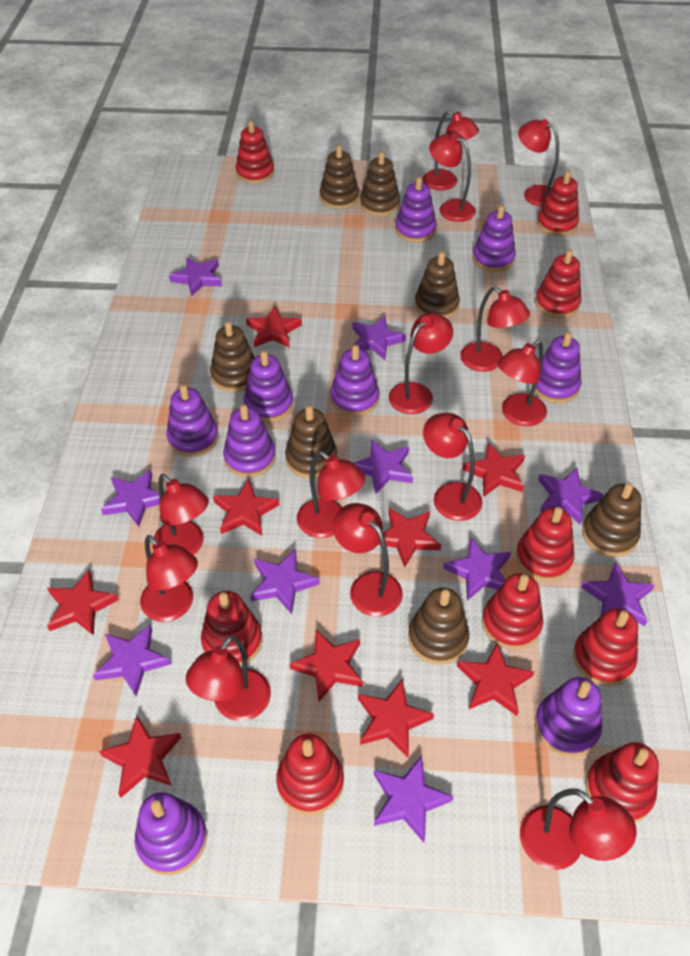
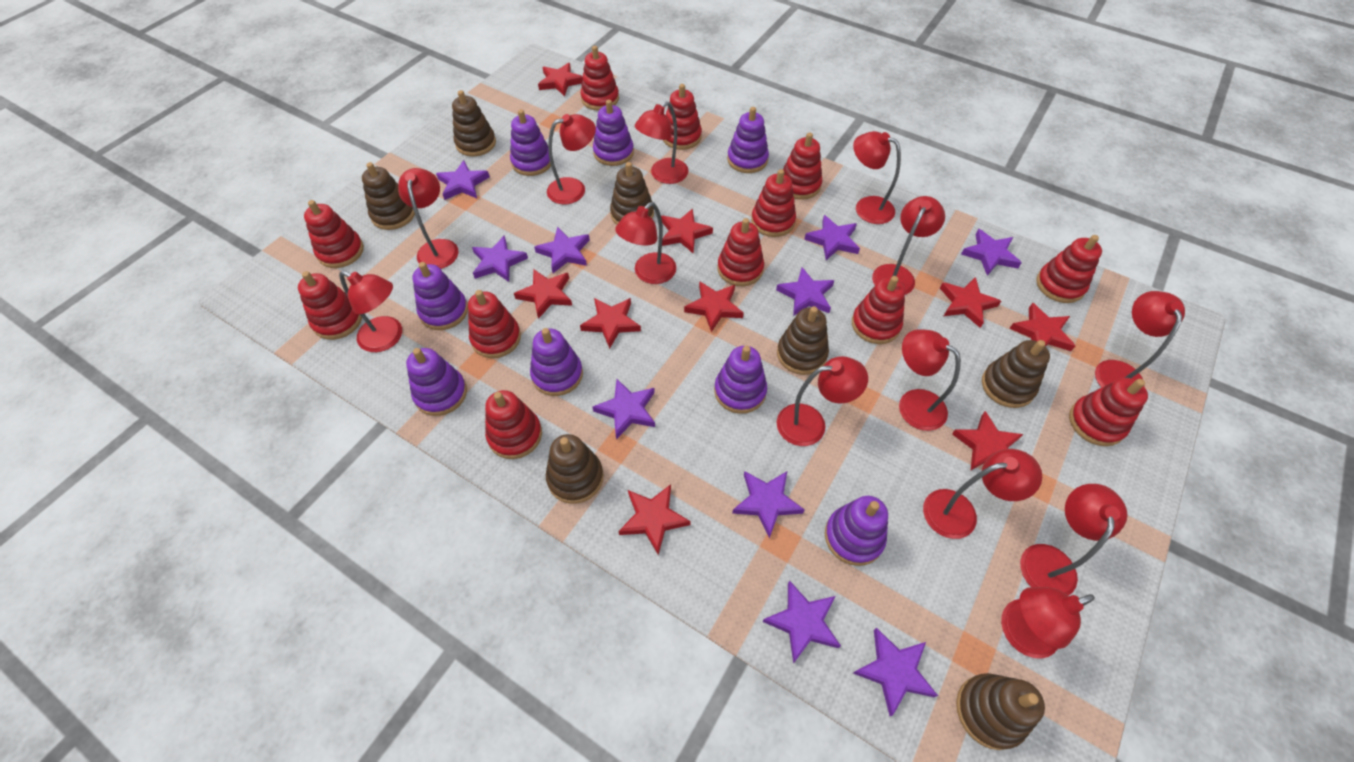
purple stacking toy: [135,792,207,875] [166,384,219,457] [223,404,276,477] [244,351,293,422] [330,345,380,416] [395,177,437,242] [472,205,516,272] [531,332,582,403] [535,677,602,757] = 9 -> [406,348,467,416] [413,262,468,330] [510,109,551,176] [530,328,583,396] [593,100,634,166] [714,346,767,414] [727,107,769,173] [825,496,888,566] = 8
red stacking toy: [201,591,262,666] [236,120,274,184] [276,734,344,815] [482,573,543,650] [516,507,574,582] [535,250,582,318] [537,170,579,236] [573,608,638,686] [585,742,659,822] = 9 -> [298,271,362,340] [304,200,364,268] [468,290,521,358] [485,390,542,459] [580,46,619,111] [663,84,702,150] [717,218,764,286] [751,169,796,237] [783,132,823,200] [852,276,905,344] [1036,235,1102,303] [1069,378,1148,446] = 12

